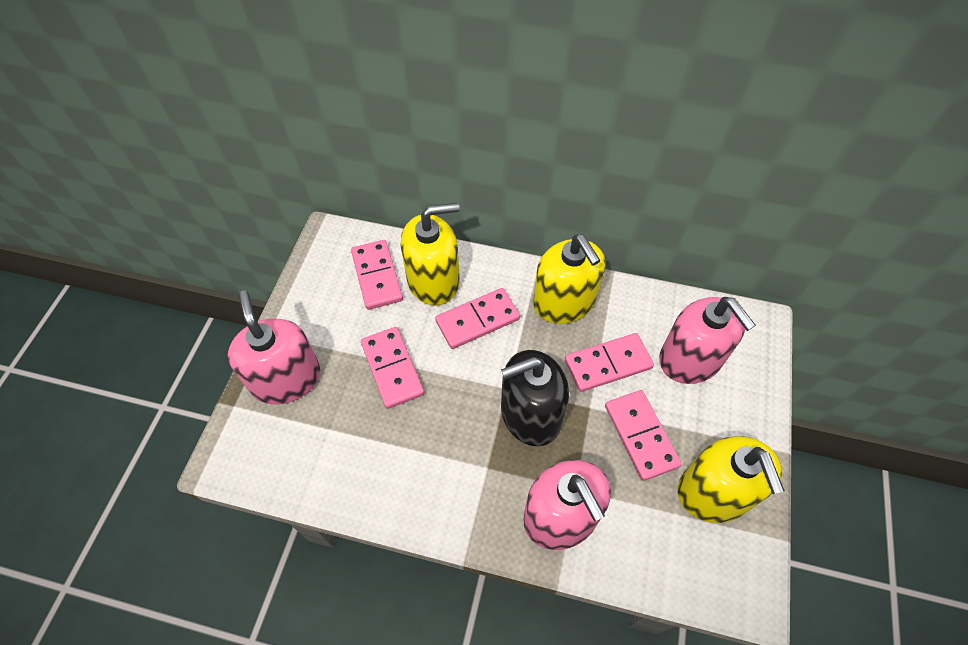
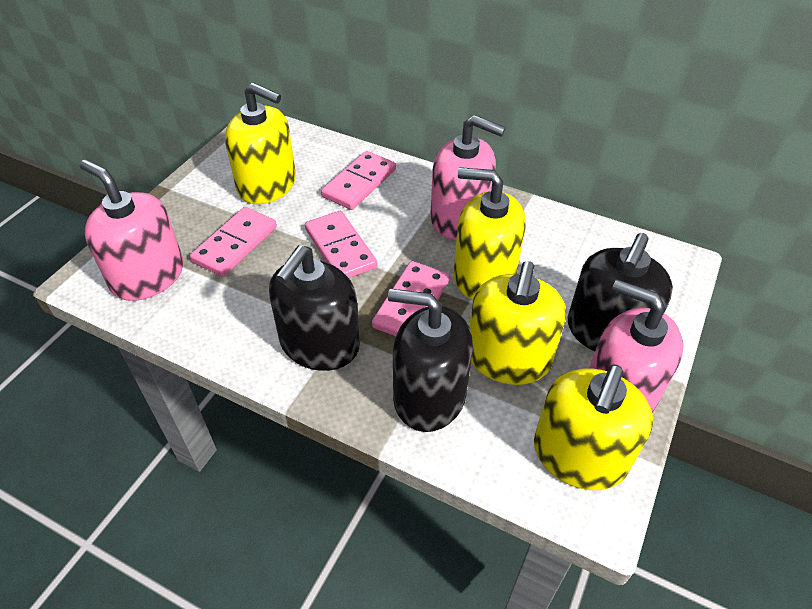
black soap dispenser: [501,350,569,446] = 1 -> [269,245,360,371] [388,289,473,432] [567,233,673,352] = 3
pink domino: [351,240,403,310] [361,327,424,409] [435,288,520,349] [565,333,654,392] [605,390,682,481] = 5 -> [190,207,277,277] [305,211,378,278] [321,151,396,210] [372,261,450,336] = 4
yellow soap dispenser: [401,203,460,306] [533,234,605,324] [678,436,785,523] = 3 -> [225,83,296,204] [454,167,526,300] [470,261,566,385] [534,364,653,490] = 4

